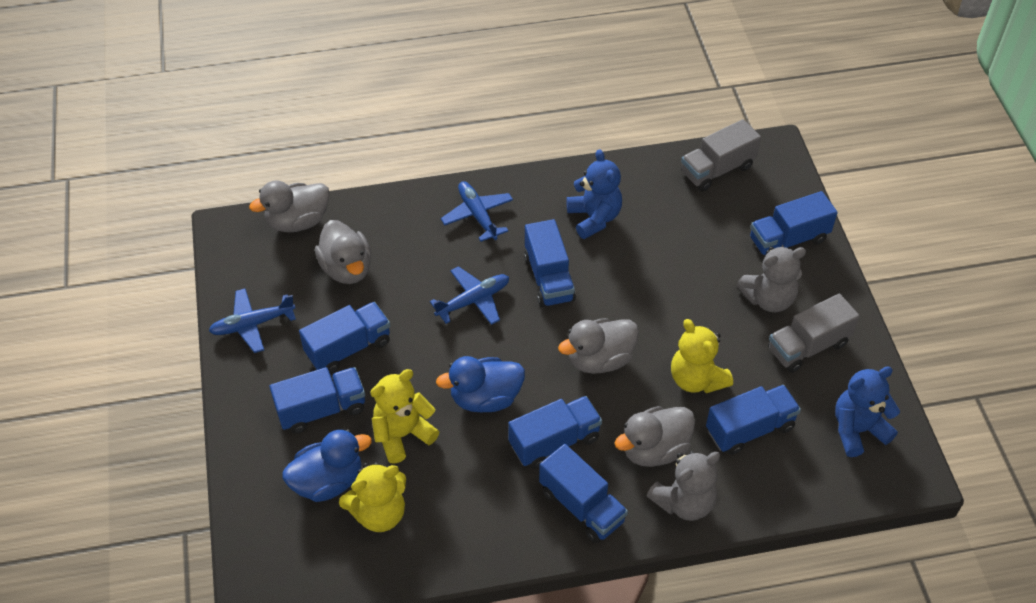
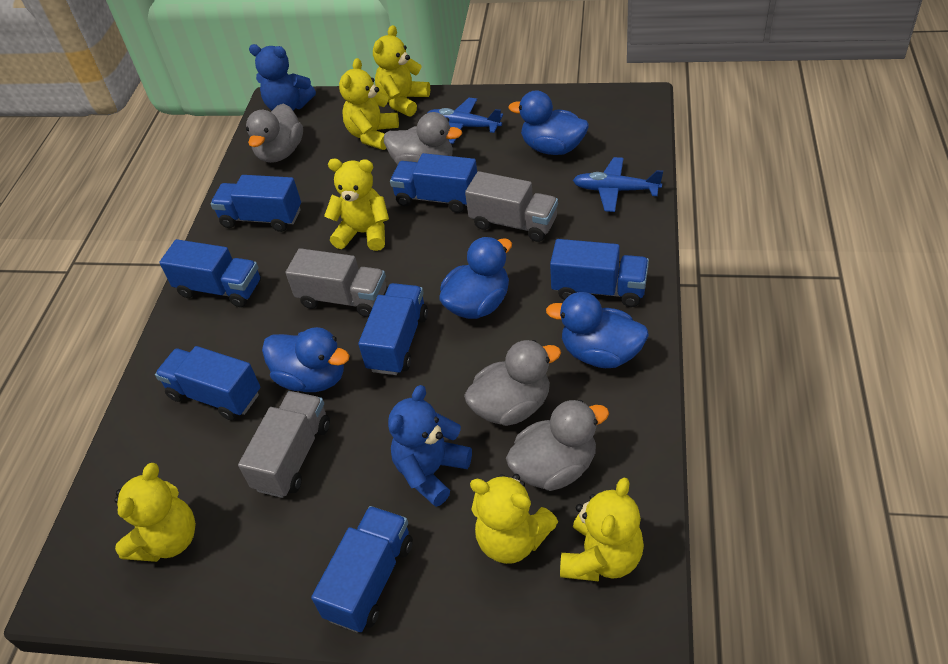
blue duck: [282,430,372,502] [436,356,525,412] = 2 -> [262,327,350,392] [439,237,512,319] [509,90,589,155] [546,292,649,368] = 4
blue plane: [209,289,296,353] [430,266,509,325] [441,181,513,242] = 3 -> [428,98,503,144] [573,157,663,212] = 2
grey teddy bear: [647,451,720,521] [736,246,806,312] = 2 -> none = 0
grey truck: [681,119,761,191] [768,294,860,373] = 2 -> [238,391,330,498] [285,248,386,317] [465,171,558,242] = 3
yellow teddy bear: [339,463,406,532] [370,369,439,464] [671,319,733,393] = 3 -> [115,463,196,562] [324,159,389,251] [339,58,399,150] [373,25,430,116] [470,474,558,564] [560,478,644,582] = 6

